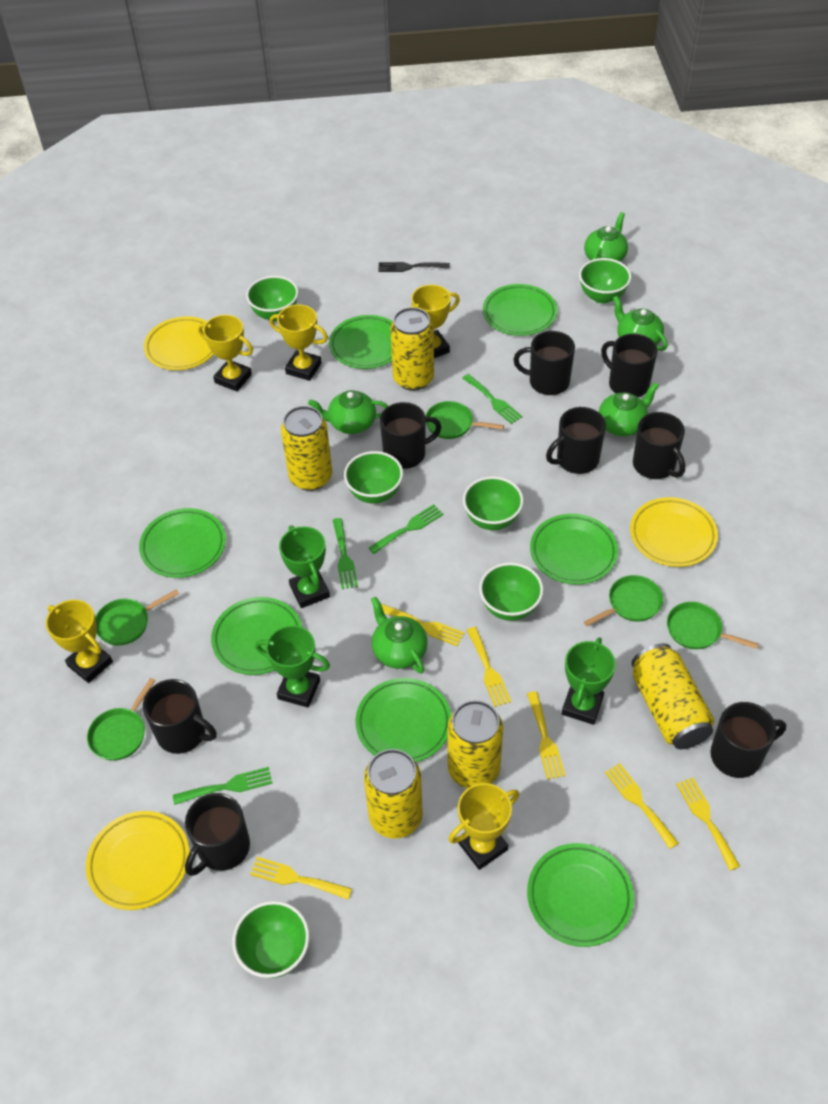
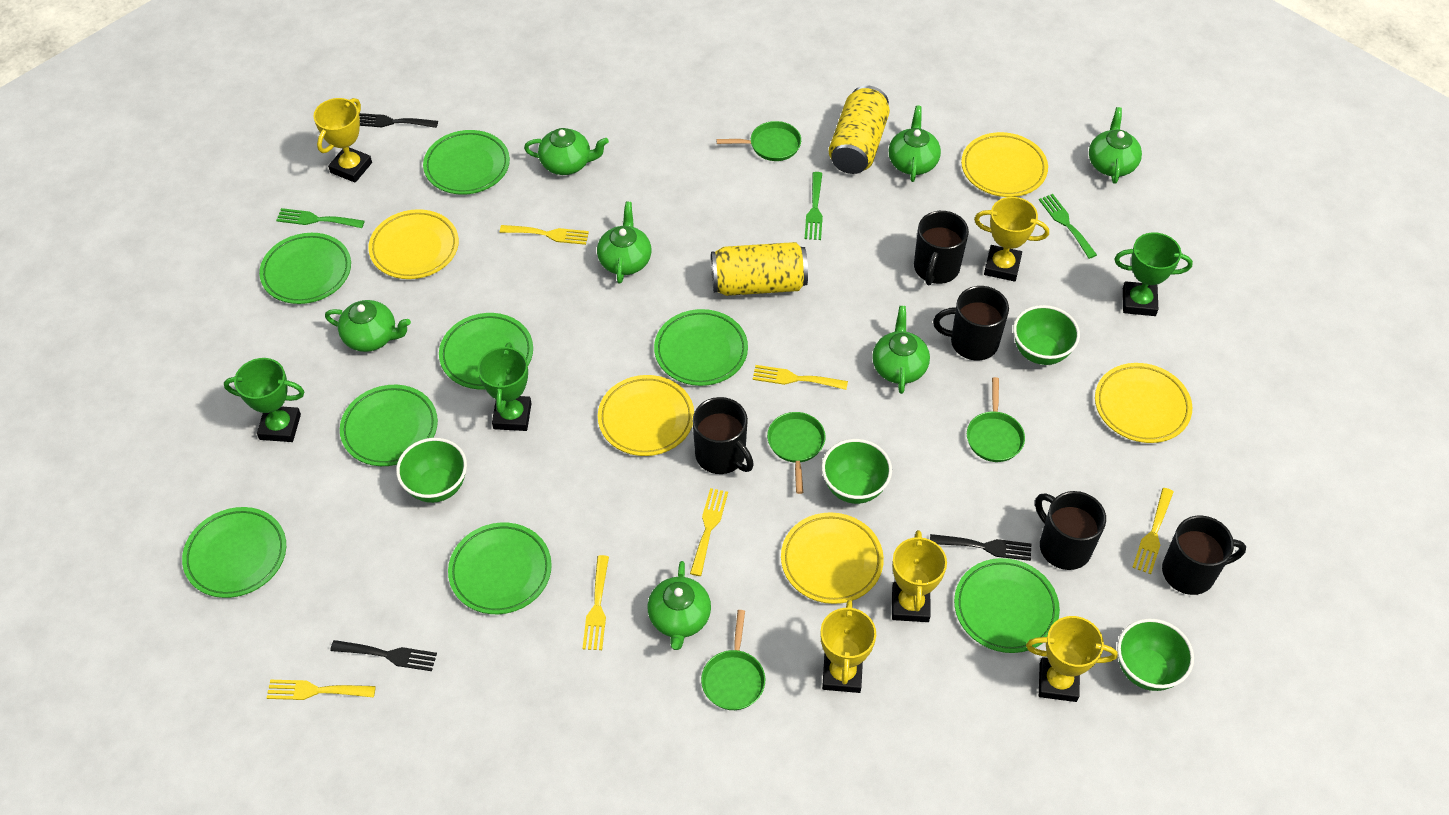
black fork: [378,262,450,272] = 1 -> [330,640,437,671] [359,113,438,128] [930,534,1031,561] = 3
black mug: [143,679,217,754] [185,793,250,876] [380,402,441,469] [513,331,575,395] [546,407,606,474] [601,333,657,397] [633,412,685,479] [710,702,786,778] = 8 -> [693,397,754,474] [914,211,969,285] [933,286,1009,360] [1035,491,1106,570] [1162,516,1246,595] = 5
green bowl: [232,901,310,978] [246,276,298,321] [344,451,403,504] [463,476,524,530] [479,562,544,621] [579,258,631,304] = 6 -> [396,438,467,503] [822,439,892,504] [1013,305,1080,365] [1117,618,1194,691] = 4
green fork: [173,767,273,805] [333,518,358,589] [369,504,444,554] [462,374,523,424] = 4 -> [276,208,364,228] [805,172,823,240] [1039,194,1097,259] = 3
green pan: [87,678,156,761] [95,589,179,646] [426,401,504,439] [584,575,663,626] [667,602,758,649] = 5 -> [701,610,765,710] [716,121,801,161] [767,412,825,494] [967,377,1025,462] = 4
green plate: [139,508,226,578] [211,597,302,675] [329,315,393,369] [355,678,451,762] [483,284,557,336] [527,843,634,947] [530,514,618,585] = 7 -> [182,507,286,598] [259,233,351,304] [340,385,438,466] [423,130,510,195] [439,313,533,390] [448,522,552,614] [654,309,748,386] [954,558,1060,653] = 8
green teapot: [308,390,388,434] [371,597,428,674] [584,212,628,262] [599,382,659,436] [613,296,667,351] = 5 -> [325,300,411,352] [524,128,609,175] [597,202,651,284] [648,561,711,650] [872,306,930,394] [889,106,941,182] [1089,107,1142,184] = 7
yellow can: [281,406,332,491] [364,749,423,839] [390,307,434,391] [448,700,503,789] [631,643,714,749] = 5 -> [711,242,808,296] [829,85,890,174] = 2
yellow plate: [86,811,189,910] [144,317,214,370] [630,497,718,567] = 3 -> [368,209,459,279] [598,375,694,456] [781,512,884,604] [961,132,1048,197] [1095,363,1192,443] = 5

